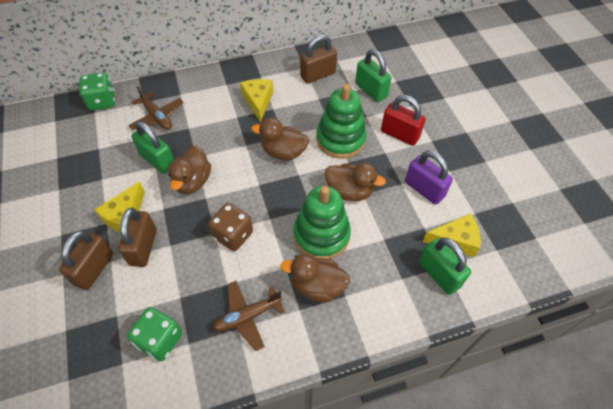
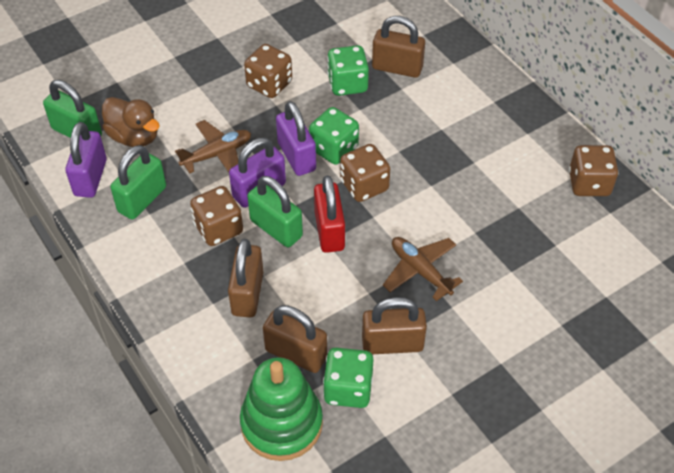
brown dice: [208,203,253,251] = 1 -> [190,186,243,246] [244,44,292,98] [340,144,390,202] [569,145,619,196] = 4
brown duck: [168,146,211,194] [251,118,309,161] [280,254,350,303] [325,163,386,201] = 4 -> [102,97,160,147] = 1
brown padlock: [59,231,113,290] [118,208,157,267] [300,34,337,84] = 3 -> [228,239,264,318] [263,305,327,373] [362,297,427,354] [372,16,425,78] = 4
green dice: [79,72,115,111] [127,307,182,361] = 2 -> [309,107,359,165] [323,348,374,408] [327,45,369,96] = 3
green stacking toy: [293,186,351,259] [316,84,367,158] = 2 -> [240,357,323,461] = 1
purple padlock: [405,150,453,205] = 1 -> [65,122,107,198] [229,138,286,208] [276,101,316,176] = 3
yellow cheese: [94,182,145,232] [240,79,273,122] [423,213,481,257] = 3 -> none = 0

